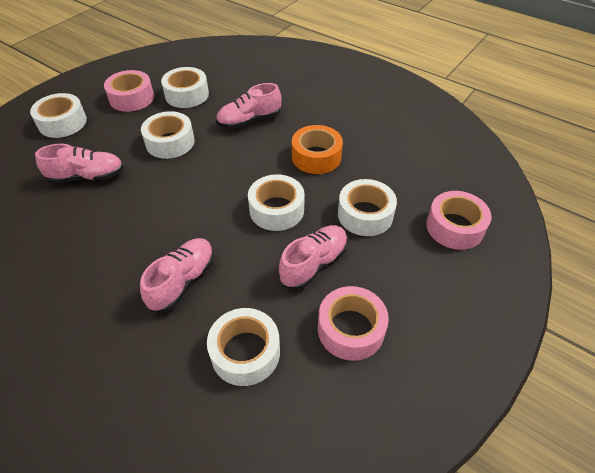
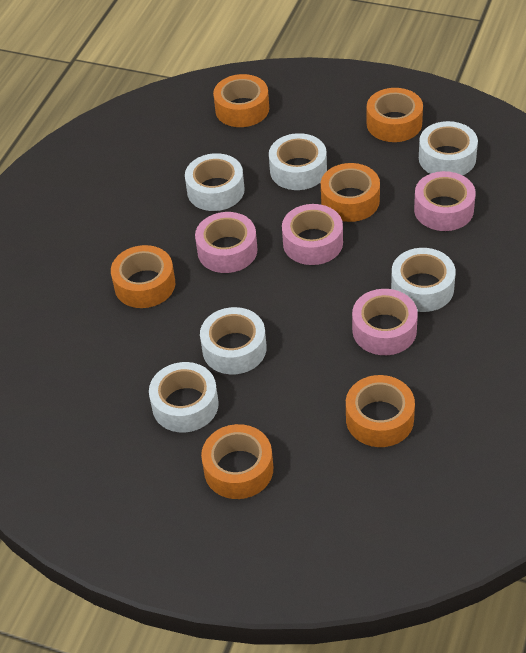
orange tape: [292,125,343,174] = 1 -> [111,245,175,308] [201,424,273,499] [213,74,269,127] [321,163,380,222] [346,375,415,447] [367,88,423,142] = 6
pink shoe: [35,144,124,184] [140,238,214,312] [216,83,281,129] [279,225,348,290] = 4 -> none = 0
pink tape: [104,70,154,112] [318,286,389,361] [426,191,492,250] = 3 -> [195,212,257,273] [282,204,343,265] [352,289,418,355] [414,171,476,231] = 4

